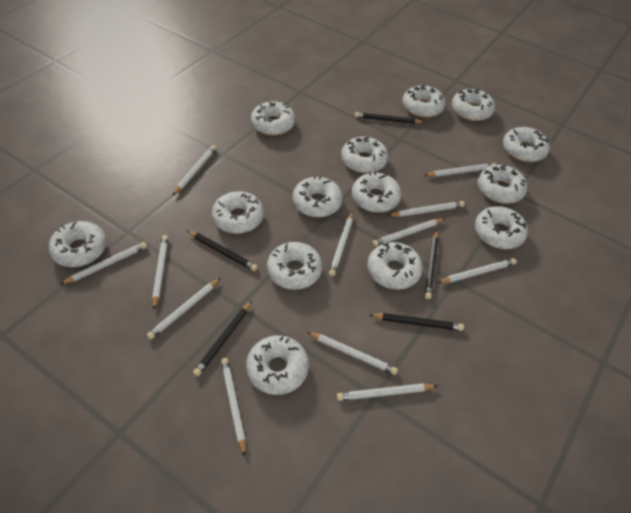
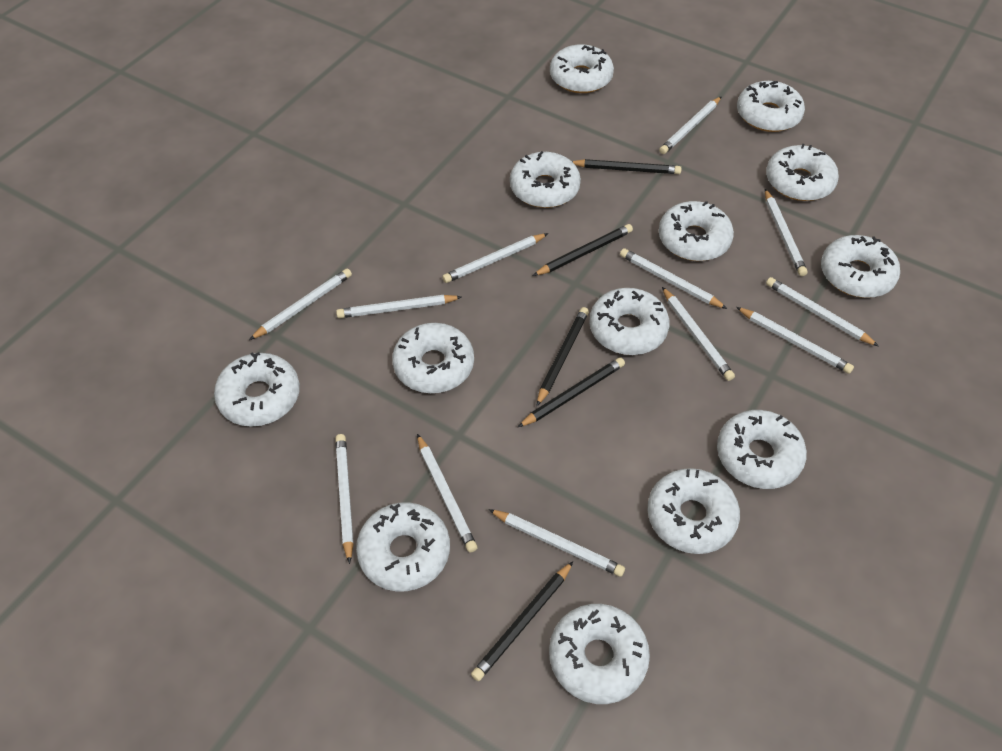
white donut: [49,221,107,267] [212,191,264,234] [246,335,309,395] [251,101,295,136] [267,242,322,290] [292,176,343,217] [341,137,388,173] [352,172,401,213] [367,242,423,290] [402,85,445,118] [451,89,495,121] [475,206,528,249] [478,165,527,204] [503,127,550,162] = 14 -> [214,352,300,427] [356,502,450,591] [392,323,474,393] [510,151,581,208] [549,604,650,704] [550,44,614,93] [589,288,669,355] [647,468,740,554] [659,201,734,261] [717,410,807,489] [737,81,805,132] [766,144,839,201] [821,235,900,298] = 13

